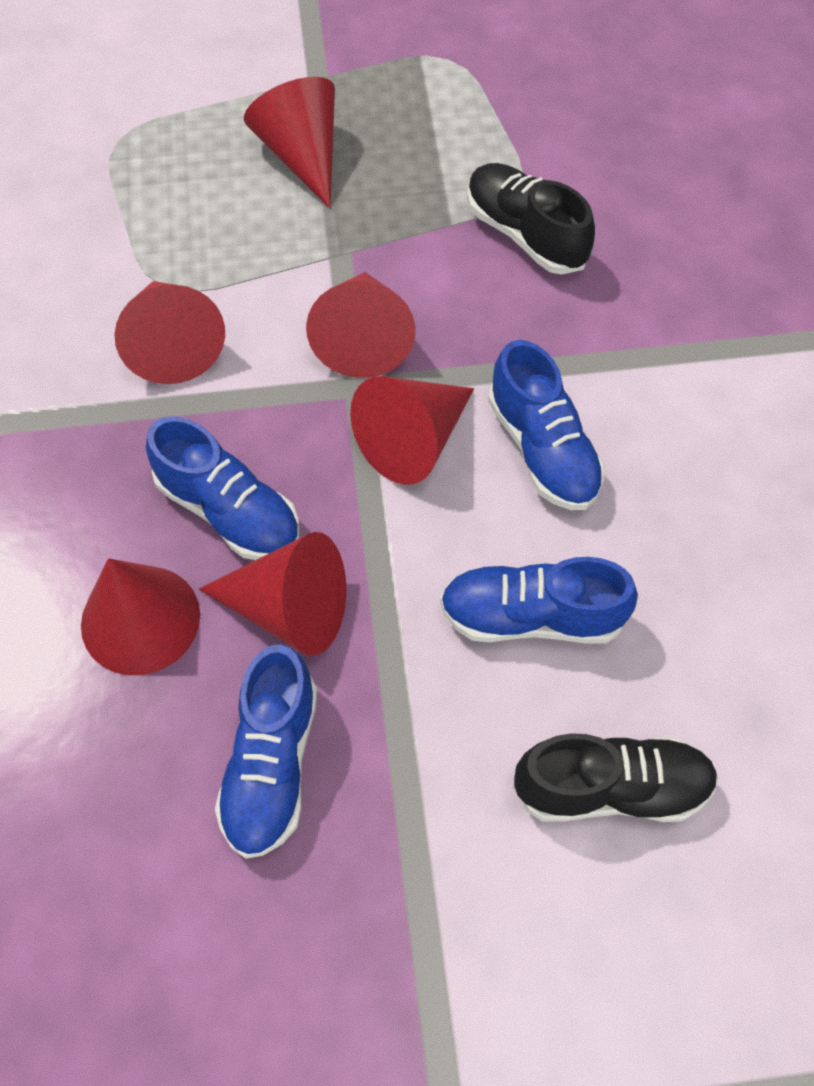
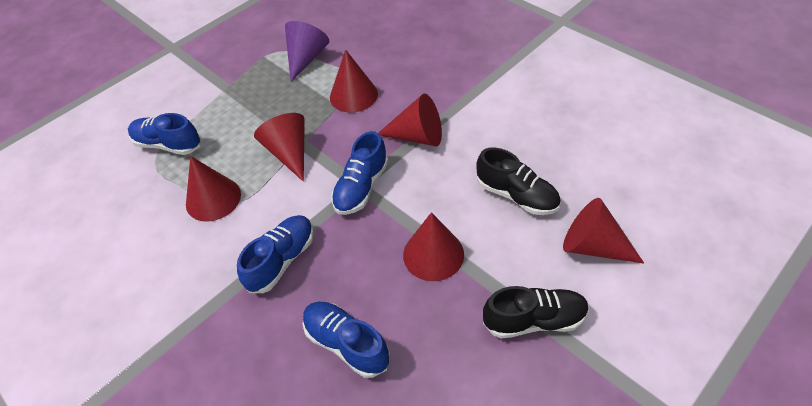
purple cone: none = 0 -> [285,21,329,82] = 1

